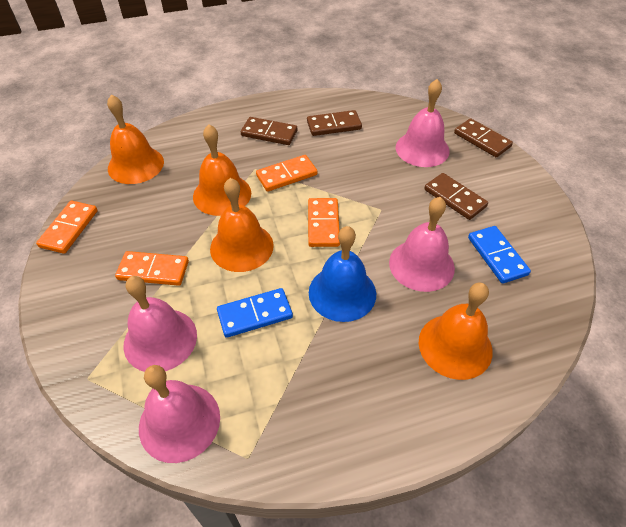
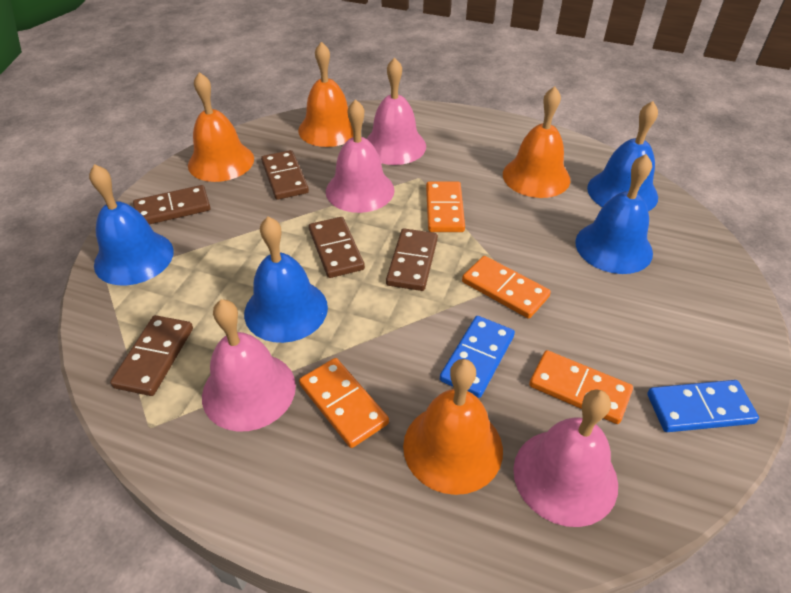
blue bell: [309,226,376,322] = 1 -> [89,164,174,285] [244,217,328,343] [575,154,653,274] [587,101,658,211] = 4
brown domino: [241,117,297,145] [307,110,362,136] [424,173,488,220] [454,118,513,157] = 4 -> [110,315,193,396] [133,185,211,224] [261,150,309,200] [309,217,365,278] [386,228,438,291] = 5

